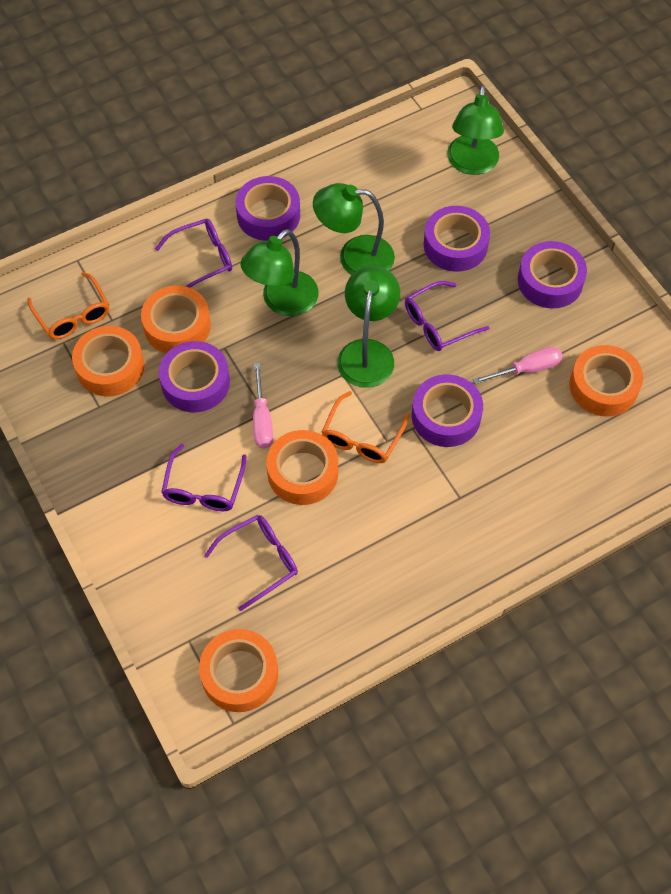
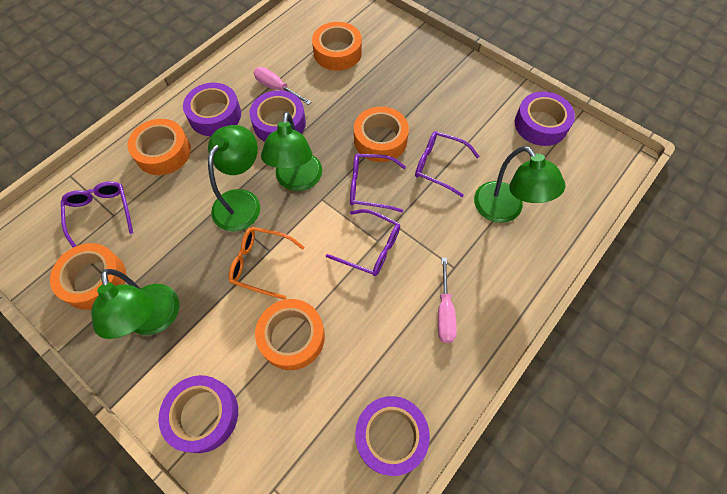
orange glasses: [27,272,109,339] [322,391,409,463] = 2 -> [228,227,305,300] = 1

